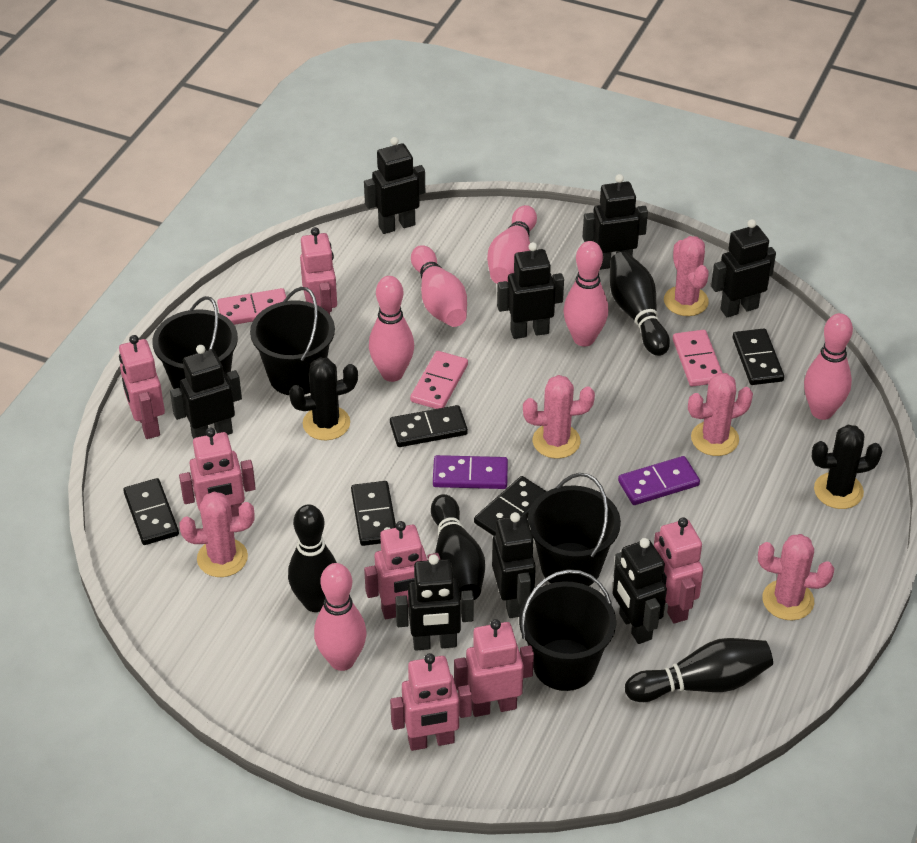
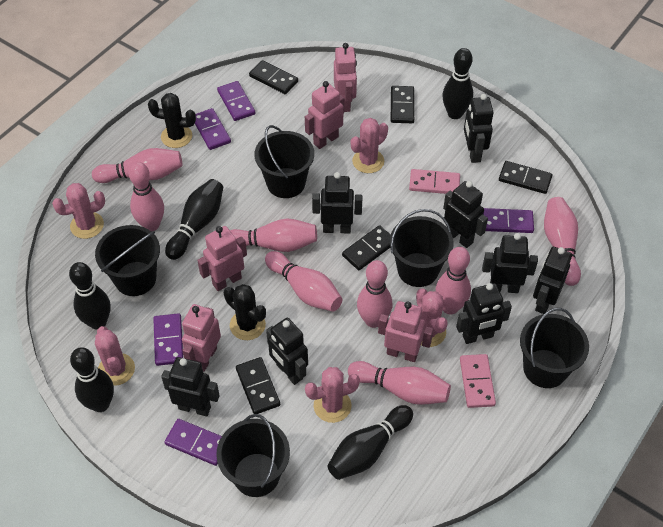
black bowling pin: [288,504,337,612] [431,494,485,600] [610,252,670,356] [625,638,773,702] = 4 -> [69,262,111,330] [70,347,114,412] [165,179,223,260] [327,405,413,480] [442,48,473,119] = 5
black bucket: [152,296,238,389] [250,287,335,395] [519,569,616,691] [528,473,621,586] = 4 -> [95,225,160,296] [216,414,290,497] [254,125,314,198] [390,209,454,287] [520,308,589,388] = 5
pink bowling pin: [314,563,366,671] [369,276,414,382] [411,245,467,327] [487,205,537,284] [563,241,608,346] [804,313,853,420] = 6 -> [92,148,183,183] [128,162,164,231] [230,218,317,252] [265,251,342,312] [348,361,451,405] [357,260,392,328] [435,247,471,314] [544,197,581,286] = 8
pink domino: [217,288,286,325] [410,351,468,409] [673,330,722,387] = 3 -> [409,169,460,194] [460,354,496,408] = 2
pink robot: [119,335,165,439] [179,428,256,517] [300,227,337,314] [364,521,441,619] [390,653,472,751] [454,619,534,717] [654,517,703,623] = 7 -> [182,304,221,372] [197,226,247,291] [305,81,344,149] [334,43,357,112] [378,301,433,362] = 5
purple domino: [433,455,508,489] [618,456,700,505] = 2 -> [153,313,183,366] [164,419,222,466] [195,108,231,150] [217,81,255,121] [483,208,534,233] = 5

